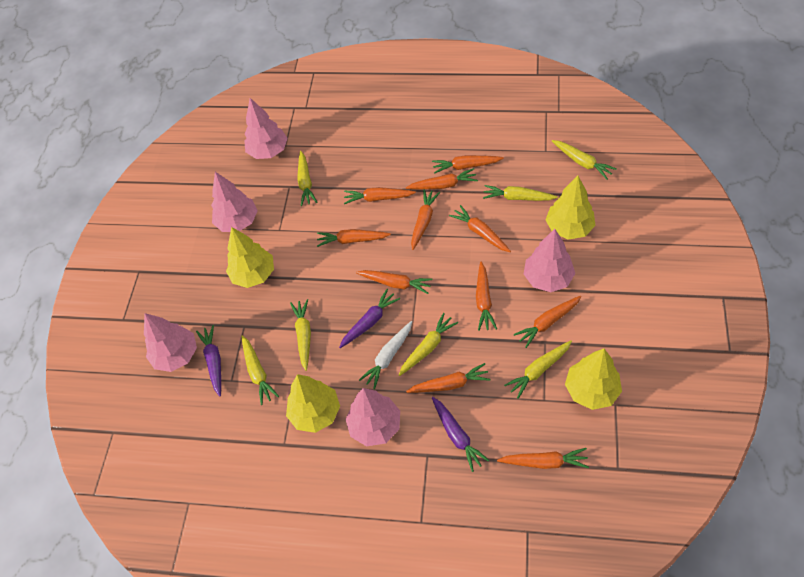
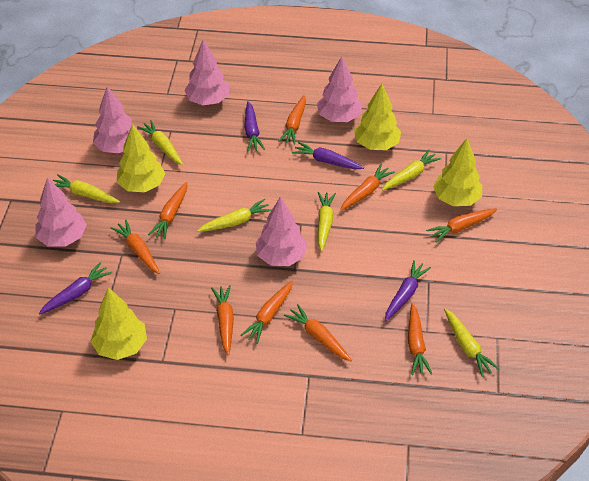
orange carrot: [317,229,391,247] [344,187,416,204] [356,270,433,294] [406,168,478,190] [406,363,491,393] [411,189,440,250] [432,155,504,174] [449,205,511,252] [476,262,497,331] [497,448,589,469] [514,296,582,348] = 11 -> [111,220,160,274] [148,182,187,239] [211,285,234,355] [240,281,293,344] [279,95,306,145] [284,304,352,361] [340,164,395,211] [408,303,432,375] [426,208,497,243] = 9
purple carrot: [196,325,221,397] [339,289,400,348] [432,397,489,472] = 3 -> [39,262,112,315] [244,101,265,152] [292,142,364,169] [385,260,431,322] = 4
white carrot: [359,321,412,389] = 1 -> none = 0
yellow carrot: [241,335,279,405] [290,299,311,371] [297,151,317,206] [399,313,458,376] [483,185,558,201] [504,341,572,399] [552,140,616,179] = 7 -> [53,174,120,203] [137,120,183,165] [197,199,272,232] [318,192,336,251] [382,150,441,190] [444,309,499,377] = 6

